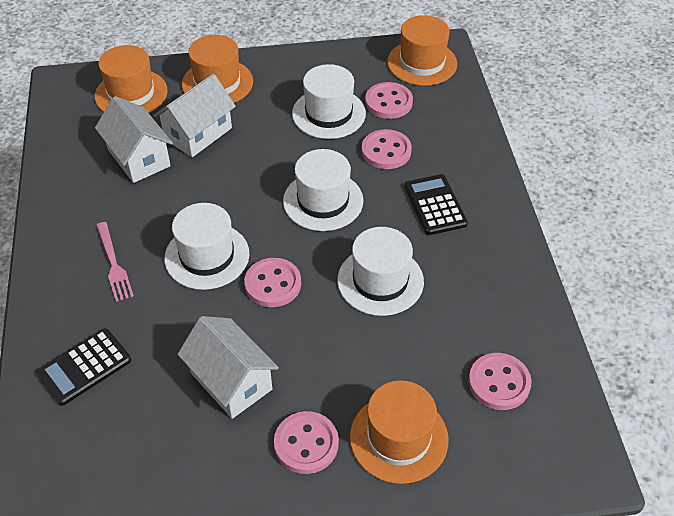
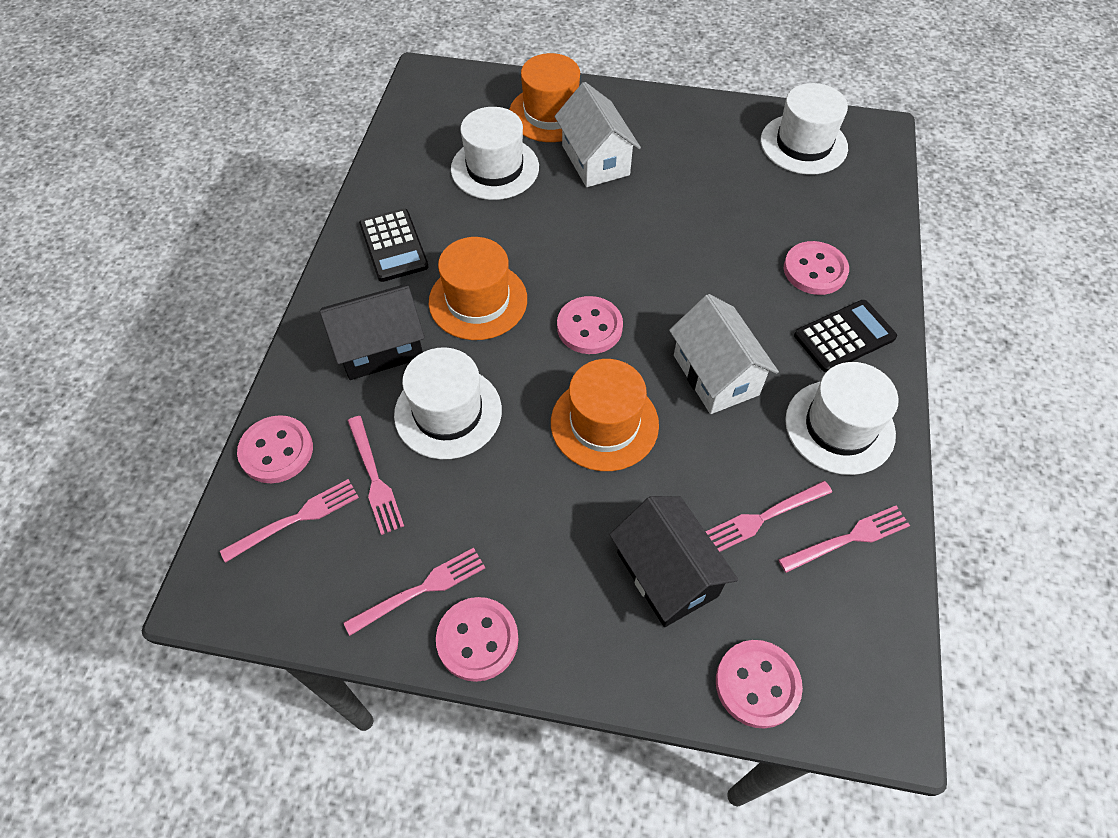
black house: none = 0 -> [320,284,425,380] [609,496,738,627] = 2
orange hat: [95,45,168,113] [182,35,253,103] [350,380,449,484] [387,15,457,86] = 4 -> [429,237,527,340] [509,53,580,142] [551,359,659,471] = 3
pink fork: [96,222,134,302] = 1 -> [220,479,359,563] [343,548,485,636] [348,416,404,535] [705,481,832,552] [778,506,910,573] = 5
white house: [95,96,173,183] [153,74,236,157] [178,316,279,419] = 3 -> [555,82,641,187] [669,294,779,414] = 2

